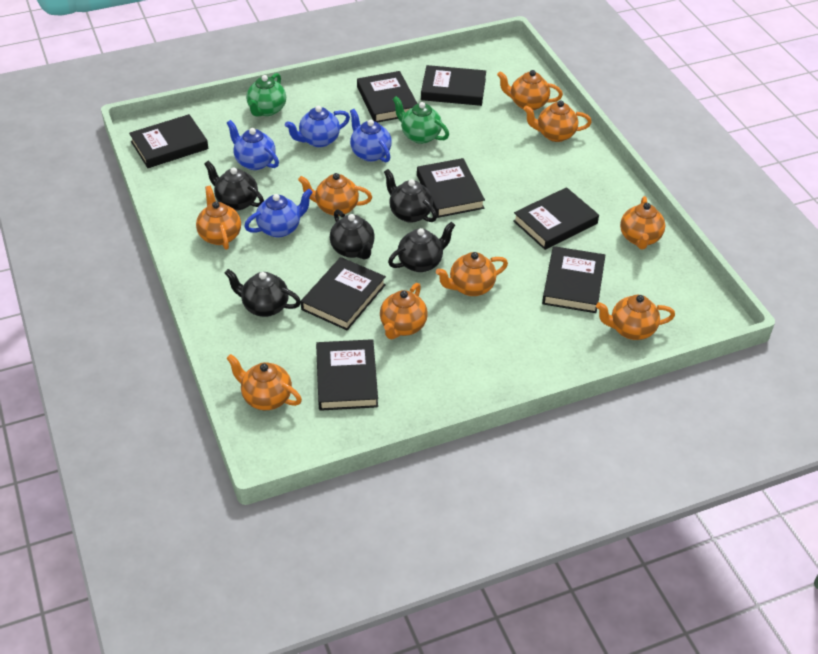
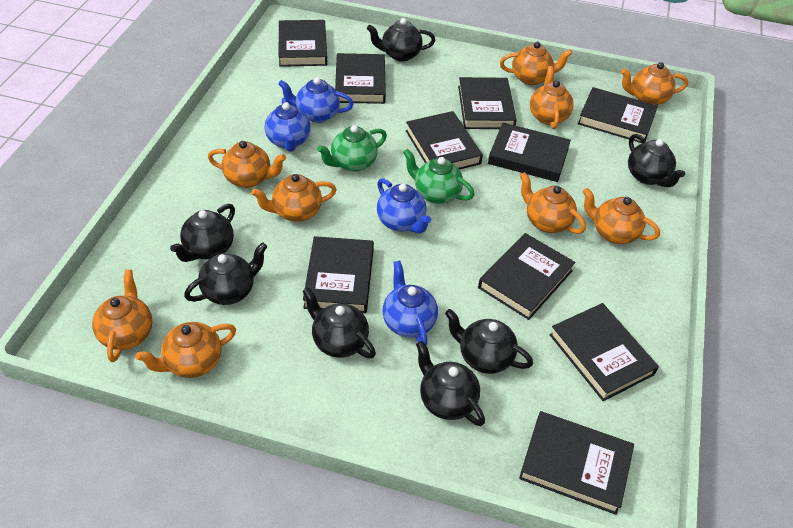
black book: [129,114,209,168] [301,257,386,330] [316,339,378,411] [357,71,418,122] [417,158,485,218] [421,65,486,106] [513,187,599,250] [542,246,605,313] = 8 -> [278,20,327,67] [303,236,374,313] [335,53,386,104] [406,111,483,170] [458,77,517,129] [478,233,575,320] [488,123,571,182] [519,411,634,515] [549,303,659,401] [578,87,658,143] = 10
black teapot: [204,161,264,211] [224,269,301,317] [330,209,375,259] [384,169,437,223] [388,222,455,272] = 5 -> [170,204,235,262] [184,242,267,305] [302,287,376,358] [367,18,435,62] [416,341,485,426] [445,309,533,374] [628,134,685,187] = 7

